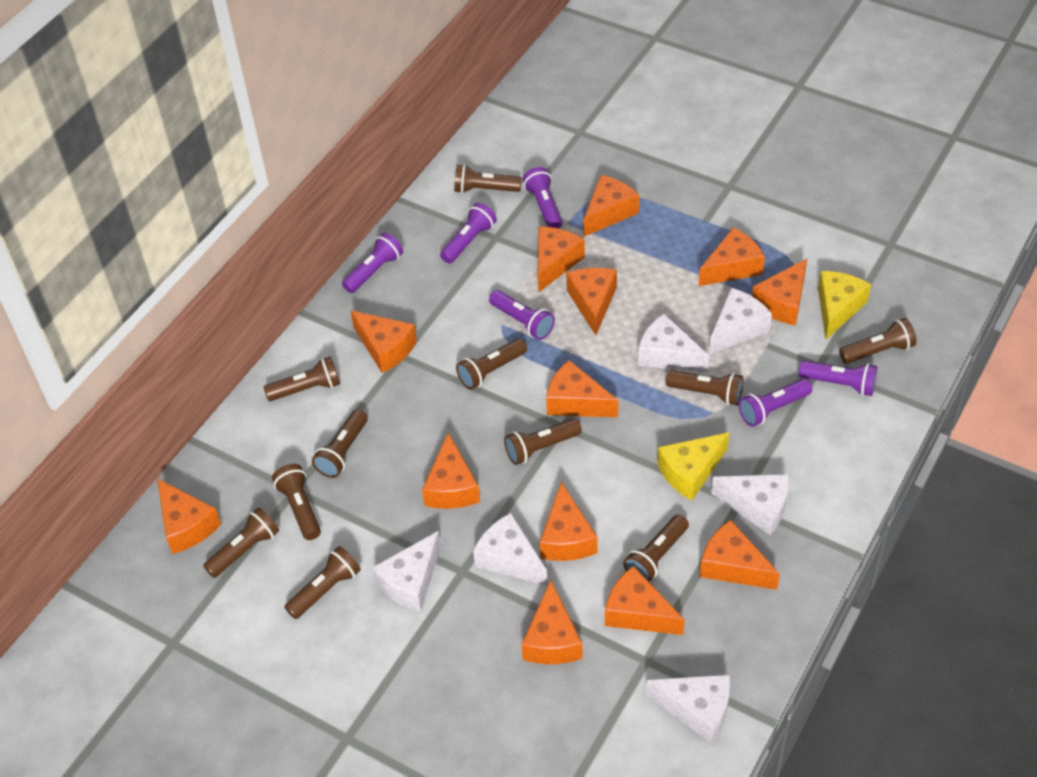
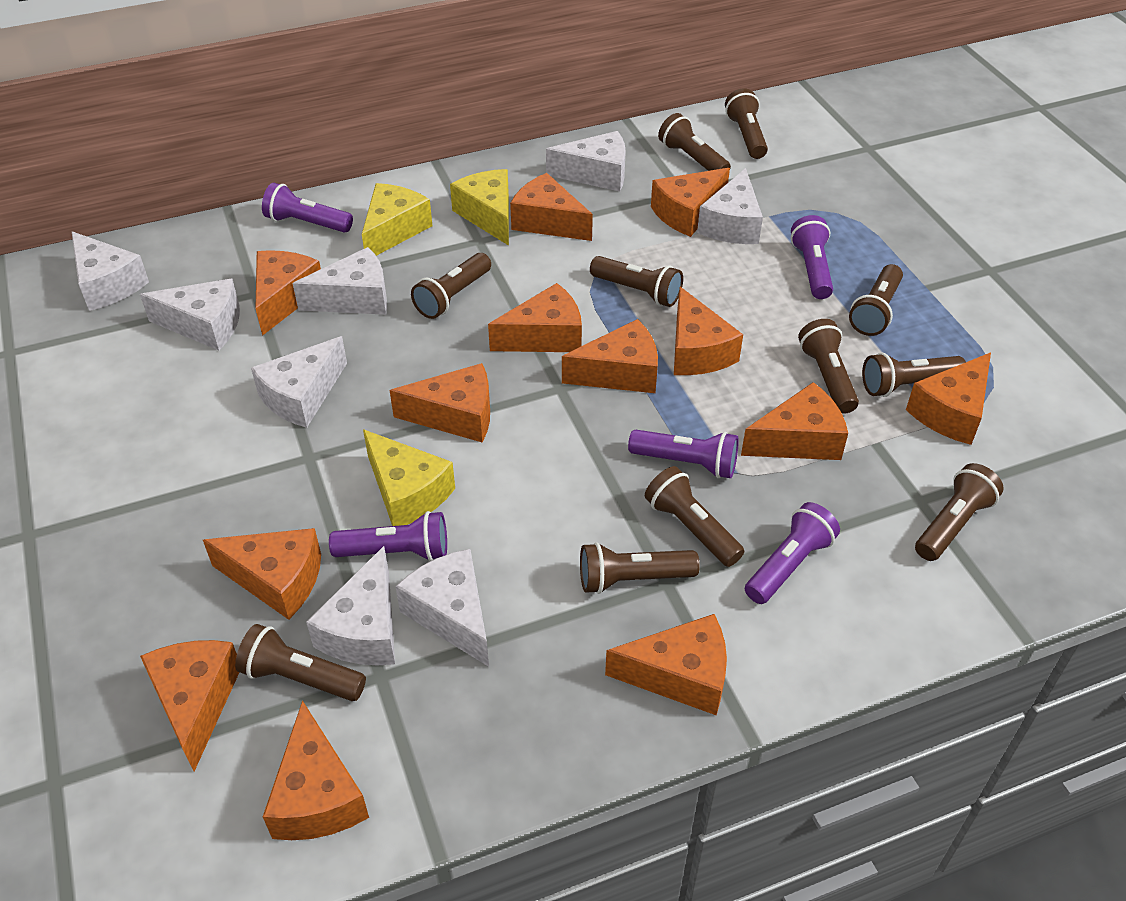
purple flashlight: [342,233,403,293] [440,203,497,264] [489,290,555,340] [522,167,562,228] [738,379,812,427] [799,361,877,396] = 6 -> [262,183,353,233] [329,511,447,561] [628,430,739,478] [745,502,840,604] [791,215,833,299] = 5
white cheese: [372,531,441,611] [473,513,548,586] [638,314,709,373] [646,675,730,743] [709,288,772,354] [711,474,789,535] = 6 -> [72,231,149,311] [140,279,240,350] [251,336,347,428] [293,247,387,315] [306,546,395,665] [395,549,489,667] [546,131,626,192] [697,168,763,244] = 8
yellow cheese: [657,432,729,501] [818,271,871,339] = 2 -> [362,183,432,256] [363,429,455,526] [450,169,509,246] = 3

